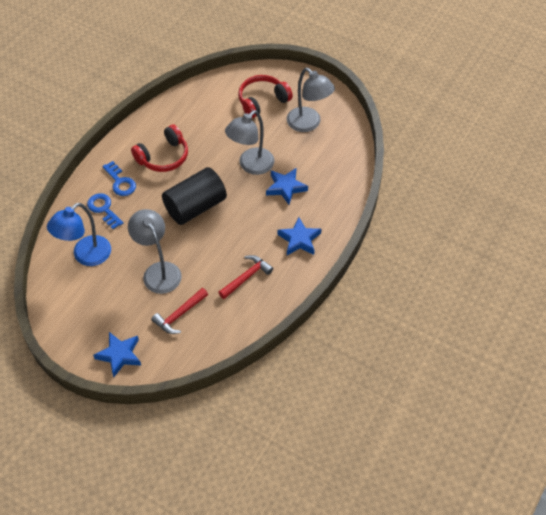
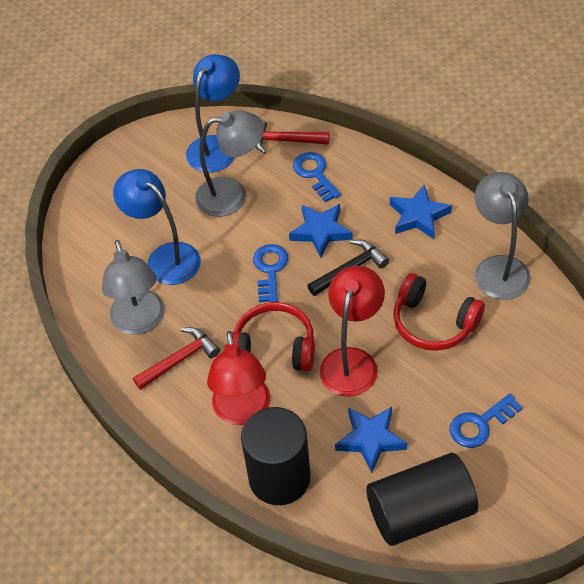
black cylinder: [162,167,227,225] = 1 -> [241,407,310,505] [367,453,478,546] = 2
black hammer: none = 0 -> [307,239,389,296] = 1
blue key: [87,193,124,229] [102,161,136,196] = 2 -> [253,244,288,302] [293,152,341,202] [450,394,523,448] = 3
blue lamp: [47,203,111,266] = 1 -> [113,169,201,285] [186,54,240,173] = 2
red lamp: none = 0 -> [207,331,270,425] [320,266,385,397] = 2

